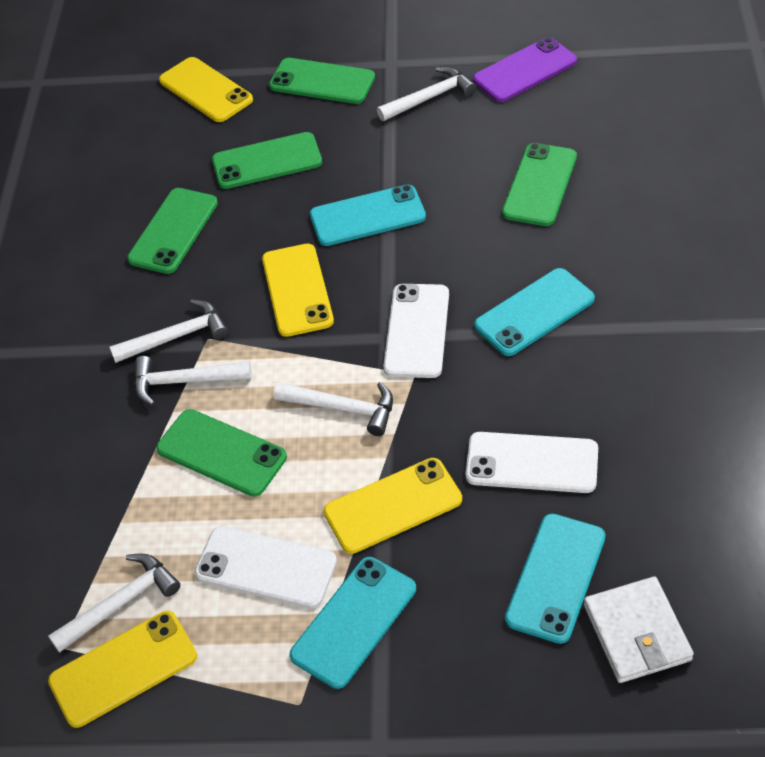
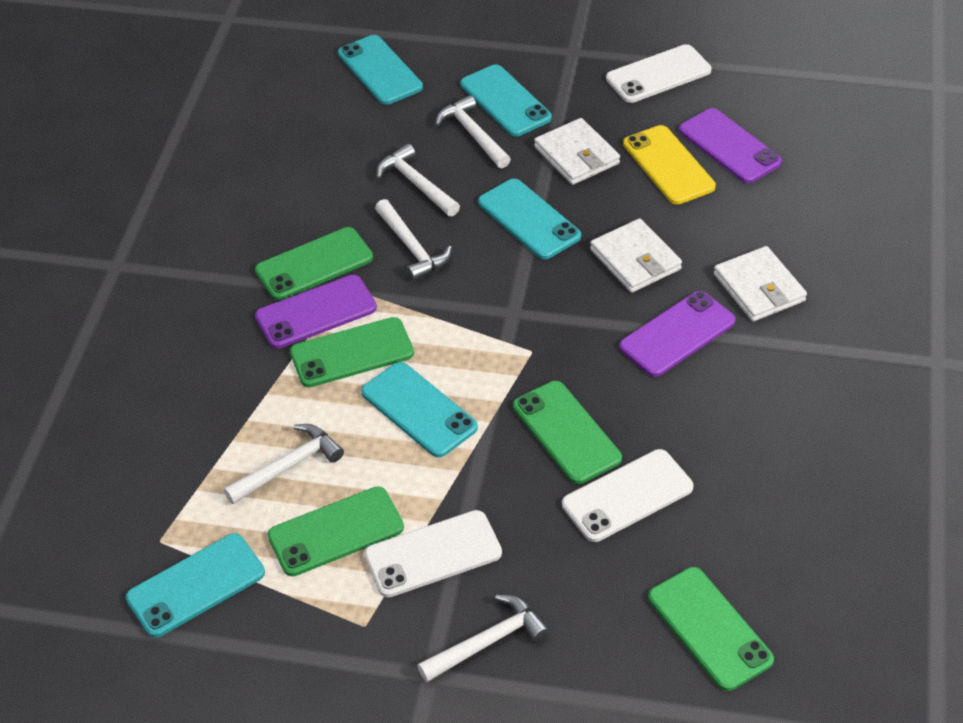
purple phone: [473,37,577,102] = 1 -> [255,275,377,349] [619,291,736,377] [679,108,782,183] = 3
turquoise phone: [290,557,416,689] [310,185,426,246] [474,268,595,356] [505,514,606,644] = 4 -> [126,533,265,638] [338,35,423,105] [361,362,478,458] [460,64,552,137] [478,179,581,259] = 5
white wallet: [584,577,694,683] = 1 -> [534,118,620,185] [590,218,682,293] [714,246,807,321] = 3
yellow phone: [48,611,197,728] [159,57,253,122] [262,244,334,337] [324,458,462,554] = 4 -> [623,125,716,205] = 1

